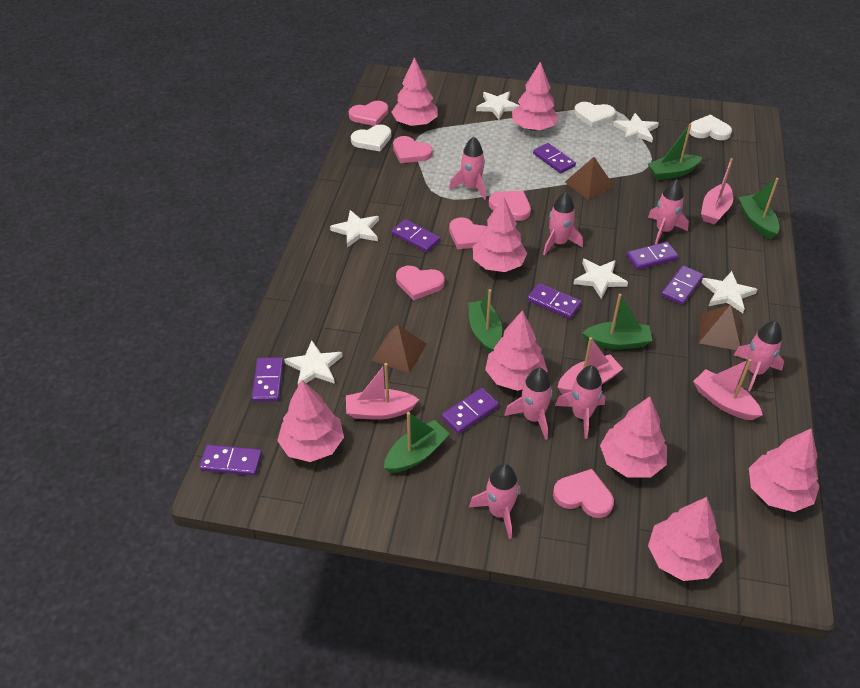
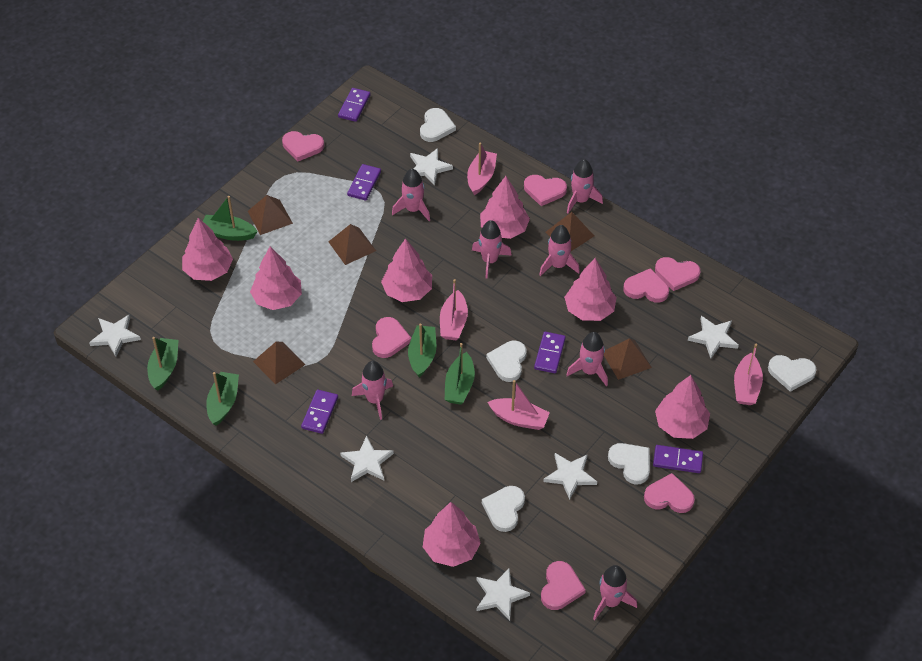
brown pyramid: [371,325,427,373] [565,157,615,200] [699,305,743,350] = 3 -> [248,195,293,235] [253,342,305,385] [328,224,376,265] [545,212,594,251] [604,338,652,380] = 5
pink heart: [349,101,388,126] [393,136,432,163] [396,266,445,300] [449,217,486,249] [489,191,531,221] [553,469,614,518] = 6 -> [282,131,324,162] [372,317,411,358] [524,175,567,206] [541,561,586,610] [623,268,669,303] [644,473,695,513] [655,257,700,291] = 7
pink tree: [277,380,344,462] [392,57,438,126] [473,197,528,272] [485,310,548,391] [512,61,559,131] [600,396,667,478] [648,497,722,581] [749,428,819,512] = 8 -> [182,218,233,281] [250,246,302,310] [381,238,432,302] [423,502,481,567] [480,176,530,239] [564,258,617,321] [655,375,710,439] = 7
purple domino: [199,445,262,476] [252,357,284,402] [392,219,440,252] [441,388,499,434] [527,283,581,319] [533,143,576,174] [626,242,679,270] [661,265,704,305] = 8 -> [301,390,338,434] [338,88,370,122] [347,164,381,201] [534,332,566,373] [653,445,703,473] = 5
white heart: [351,124,391,151] [574,102,616,127] [689,115,732,140] = 3 -> [420,108,456,142] [482,486,525,532] [486,341,527,382] [608,443,650,485] [768,355,817,392] = 5

